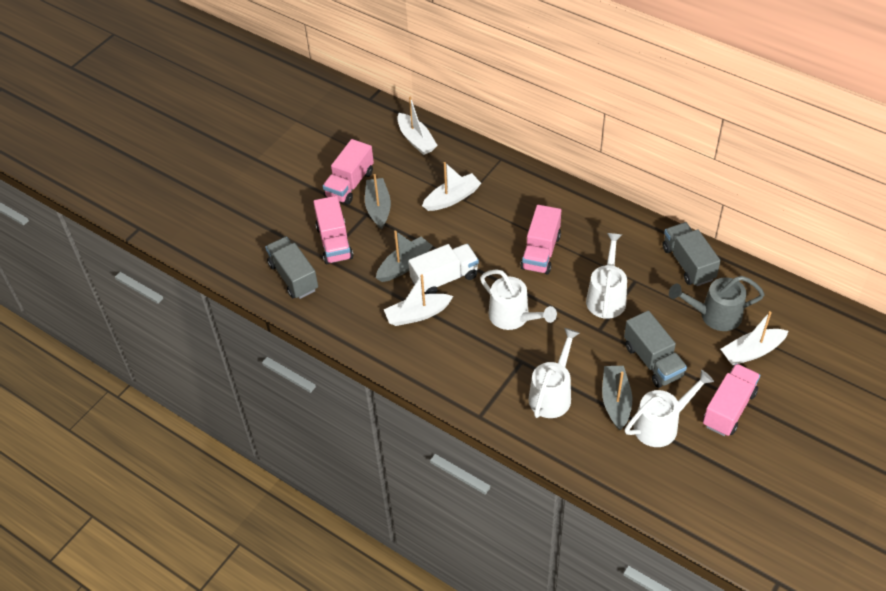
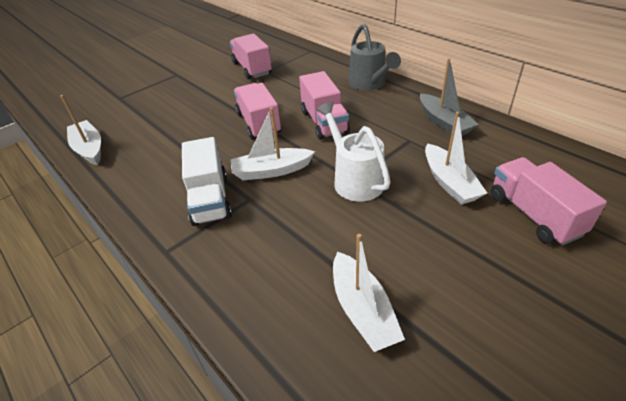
grey boat: [365,174,391,230] [376,231,433,282] [602,366,632,430] = 3 -> [420,58,479,136] = 1
grey truck: [265,237,318,299] [624,311,687,388] [662,222,721,286] = 3 -> none = 0
white watering can: [480,269,557,330] [528,328,580,418] [586,233,627,319] [625,370,714,447] = 4 -> [316,102,390,202] = 1

